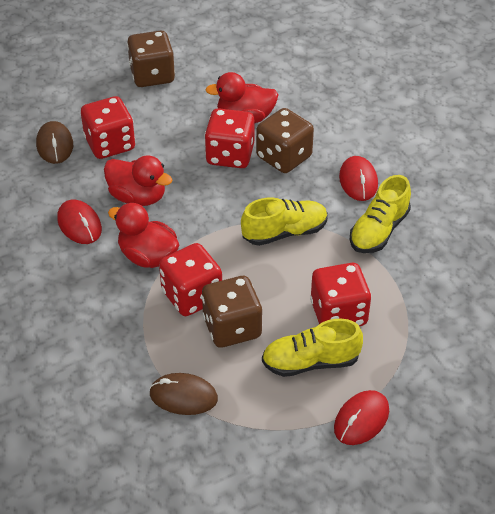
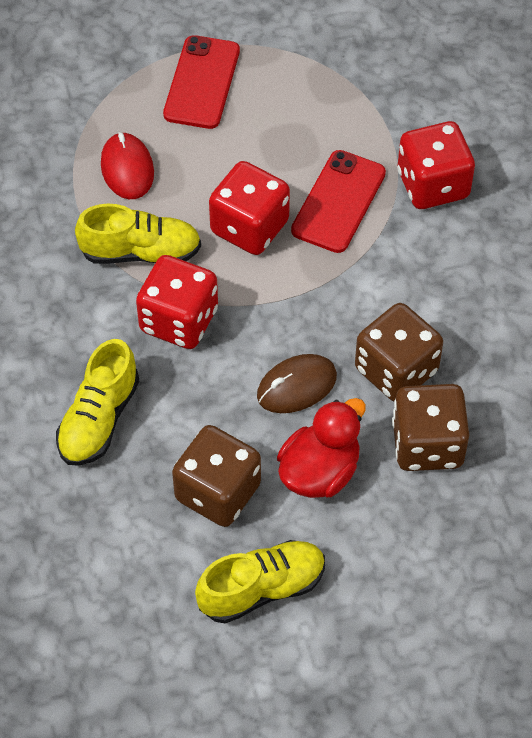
brown mouse: [36,121,73,164] [149,373,218,415] = 2 -> [257,354,337,413] = 1
red dice: [81,96,135,159] [159,243,222,316] [204,108,254,168] [310,263,371,326] = 4 -> [136,255,218,349] [209,161,290,255] [397,121,475,209] = 3
red duck: [104,155,173,206] [108,203,179,268] [205,72,279,124] = 3 -> [277,398,366,498] = 1
red mouse: [57,200,102,244] [334,390,389,445] [339,156,378,201] = 3 -> [101,132,154,199] = 1
red phone: none = 0 -> [163,35,240,129] [291,150,386,253] = 2

